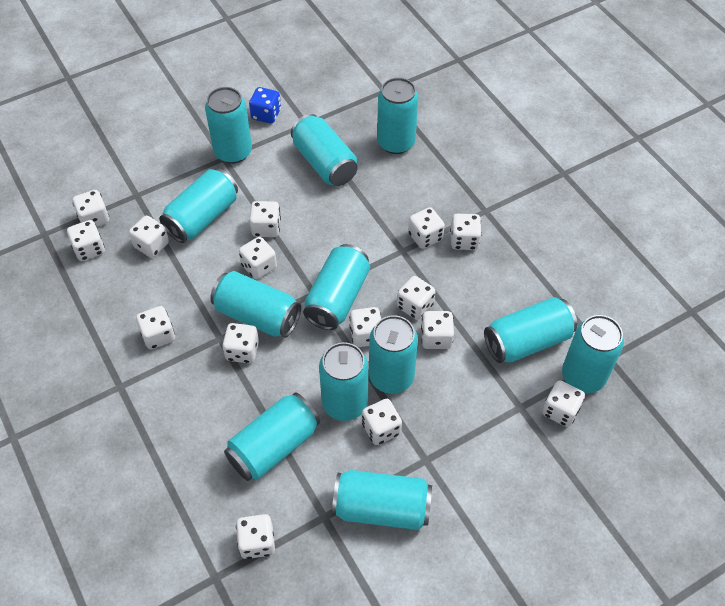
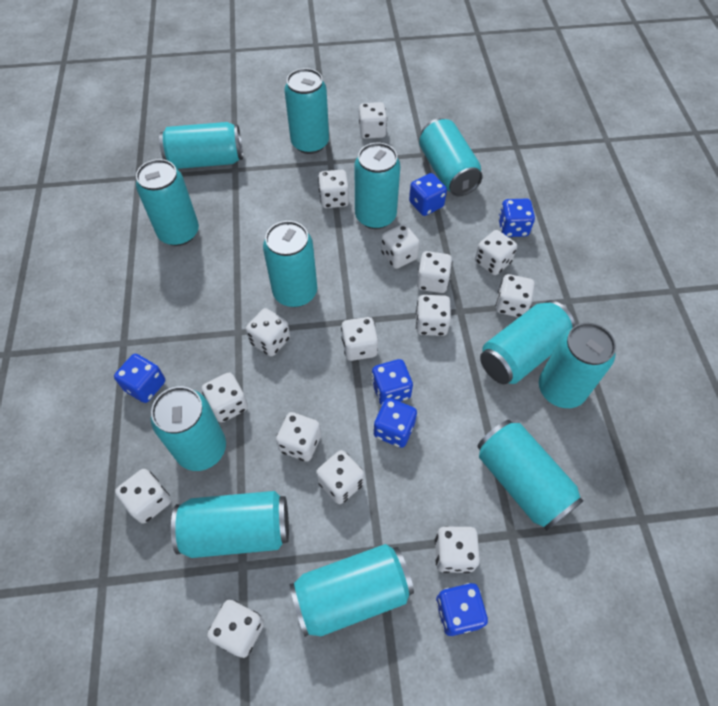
blue dice: [249,87,281,124] = 1 -> [114,354,165,403] [372,359,413,405] [374,398,417,448] [409,173,447,216] [436,583,488,636] [498,199,535,237] = 6

